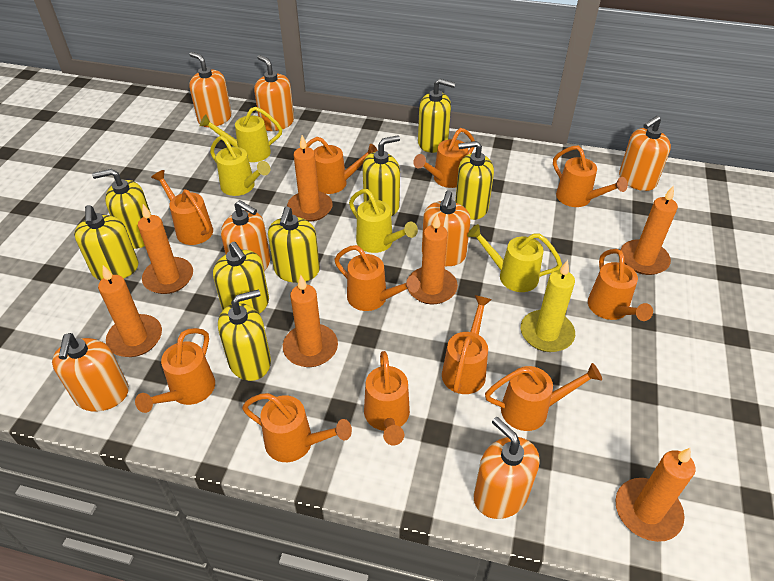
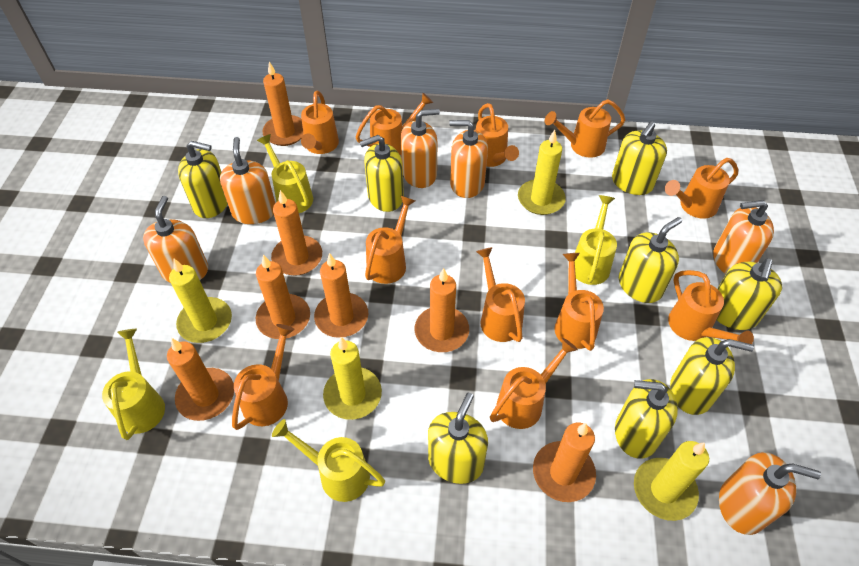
orange soap dispenser: [52,333,129,411] [189,52,232,127] [221,200,270,271] [254,55,294,131] [422,190,471,266] [474,417,540,519] [619,116,671,191] = 7 -> [143,196,208,283] [220,137,275,224] [401,109,440,188] [449,120,488,198] [713,200,774,274] [719,452,821,535] = 6
yellow candle: [521,260,575,352] = 1 -> [169,259,232,343] [323,337,382,420] [518,130,566,215] [634,441,709,521] = 4

